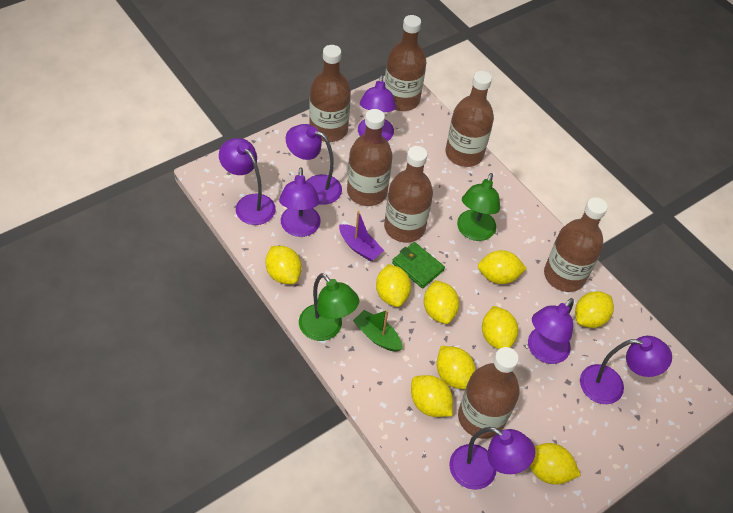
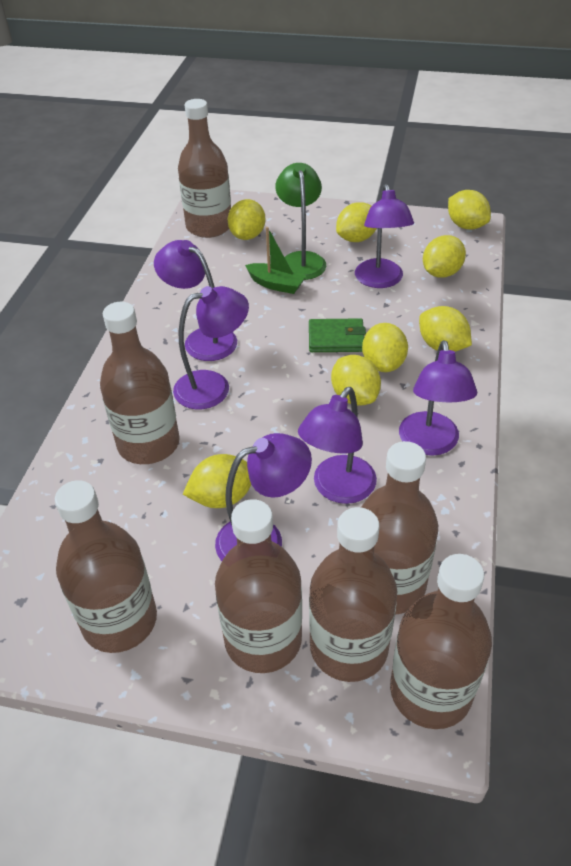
green lamp: [299,273,359,341] [457,173,500,241] = 2 -> [276,163,326,280] = 1
purple boat: [339,211,384,261] = 1 -> none = 0
purple lamp: [219,138,276,225] [279,168,321,237] [286,124,342,205] [358,75,396,141] [449,427,535,490] [528,298,574,364] [580,336,672,404] = 7 -> [154,240,237,361] [173,286,249,409] [215,433,312,561] [298,387,377,504] [355,184,414,288] [399,340,477,456] = 6
yellow lemon: [265,246,302,284] [376,264,411,307] [411,375,453,417] [424,280,459,324] [436,346,476,389] [478,250,527,284] [482,306,518,349] [530,443,581,485] [575,291,614,328] = 9 -> [183,454,251,508] [228,199,266,240] [331,355,381,406] [336,202,377,242] [362,323,408,372] [419,306,472,352] [423,235,466,278] [448,190,491,230] = 8

